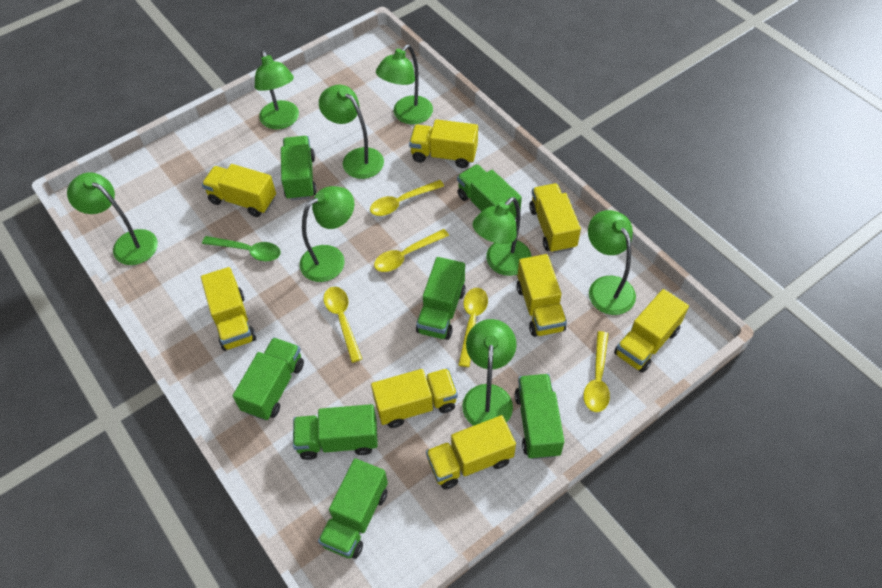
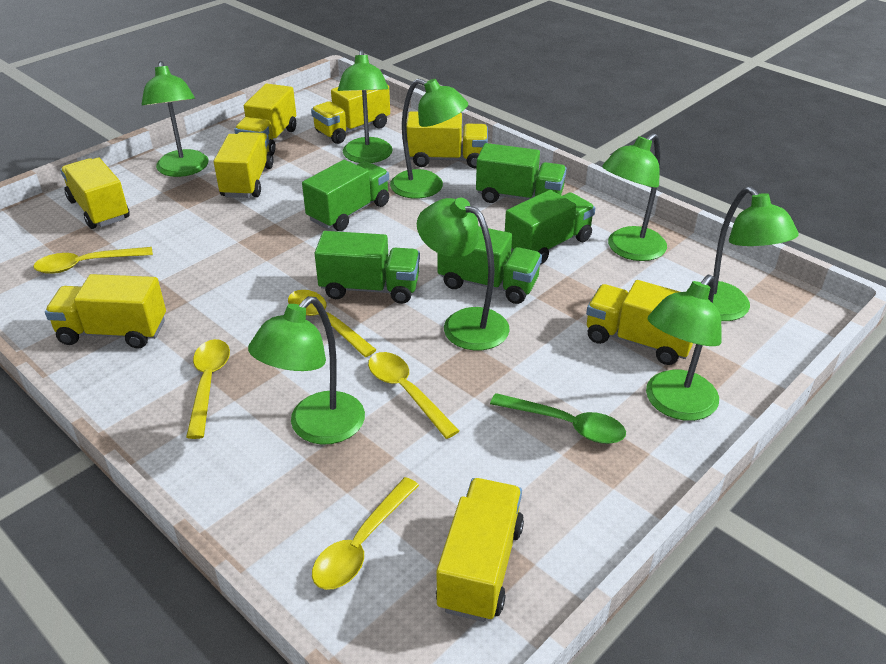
green truck: [233,337,304,420] [281,136,317,200] [293,404,378,460] [318,458,388,559] [416,257,466,340] [457,164,522,220] [515,374,564,459] = 7 -> [302,160,389,231] [315,231,420,304] [437,226,542,304] [476,143,567,203] [505,190,595,265] = 5

